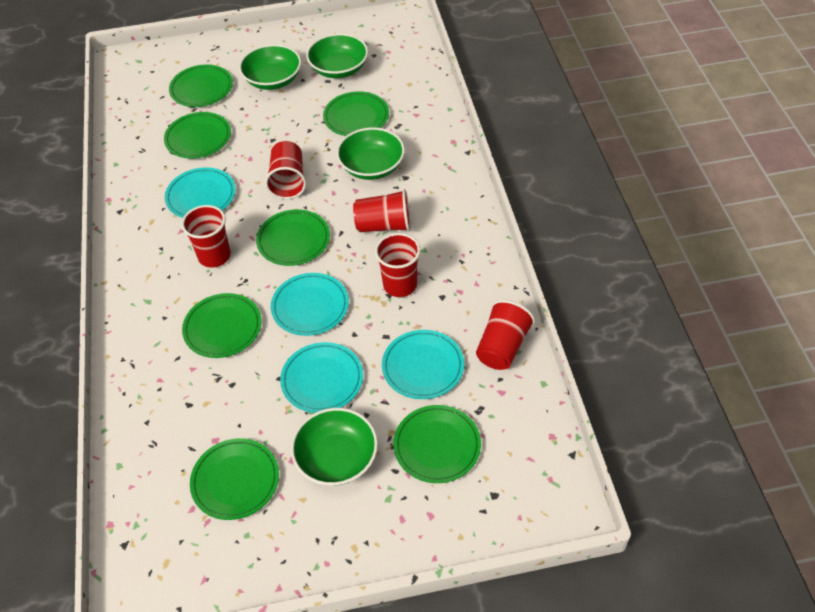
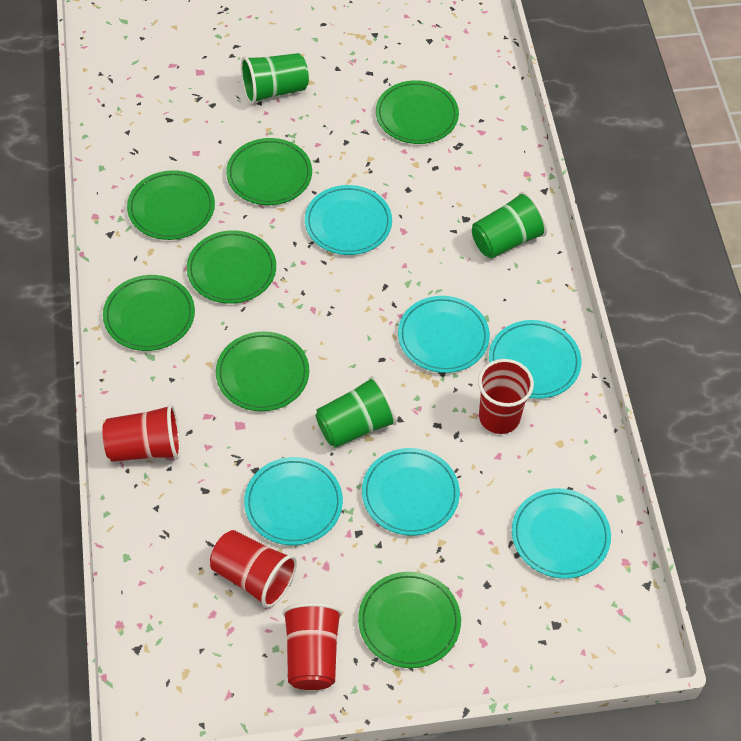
green bowl: [239,44,301,90] [291,408,378,486] [306,33,368,78] [336,127,405,180] = 4 -> none = 0
green cup: none = 0 -> [241,53,309,104] [315,376,397,448] [472,191,547,258] = 3
red cup: [181,205,231,268] [265,141,306,199] [353,189,411,232] [375,233,421,297] [476,300,535,370] = 5 -> [102,404,180,462] [210,530,297,608] [282,602,342,690] [478,359,534,434] = 4
turquoise plate: [165,167,236,218] [271,273,349,336] [280,342,363,413] [382,330,464,399] = 4 -> [244,457,343,545] [305,185,392,255] [362,448,460,536] [398,296,490,373] [489,320,581,399] [512,488,611,579] = 6

